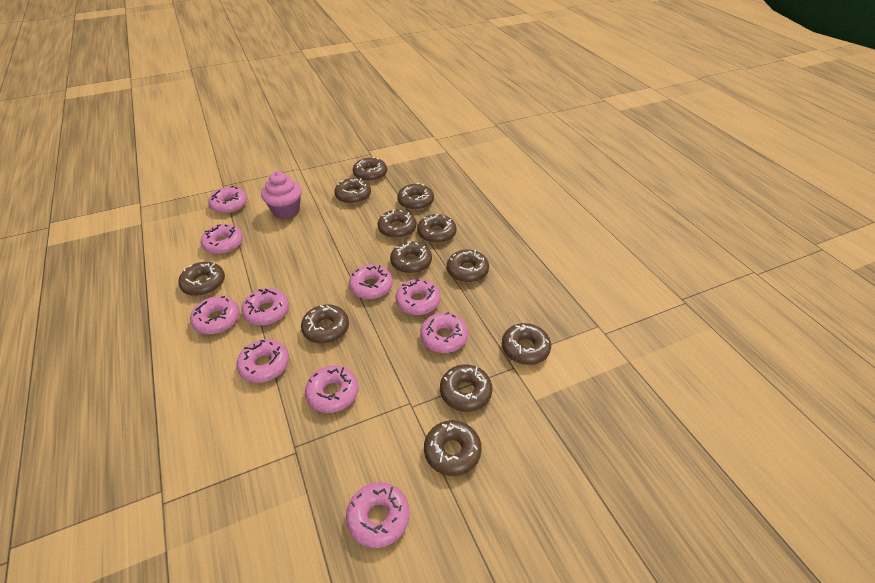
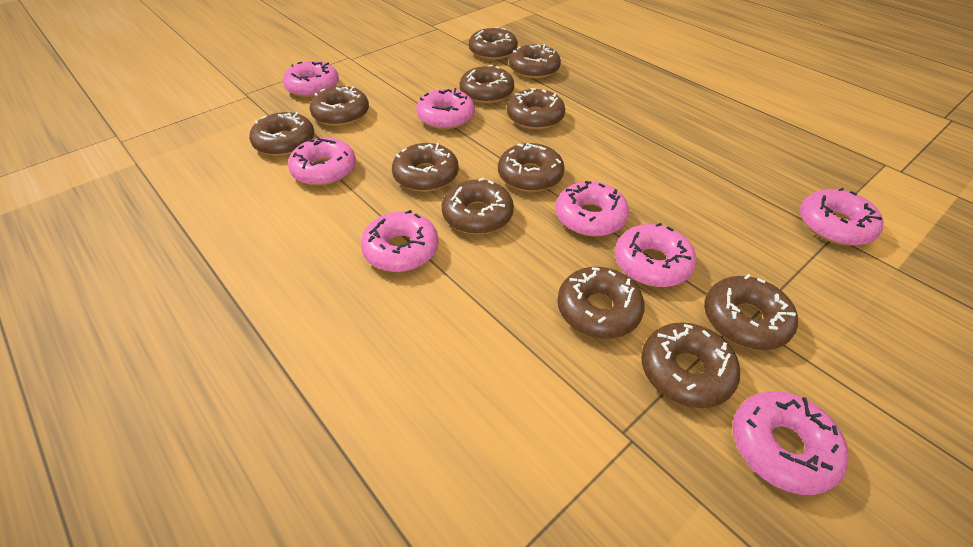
pink cupcake: [261,171,302,219] = 1 -> none = 0
pink donut: [190,296,239,334] [201,224,243,254] [208,186,247,214] [237,339,289,383] [241,288,289,325] [305,365,359,413] [346,482,410,548] [349,265,393,299] [395,279,440,315] [420,312,468,353] = 10 -> [283,61,339,98] [288,138,356,186] [361,210,439,272] [416,88,475,129] [556,181,629,236] [615,223,696,287] [733,391,849,495] [800,188,883,246] = 8

